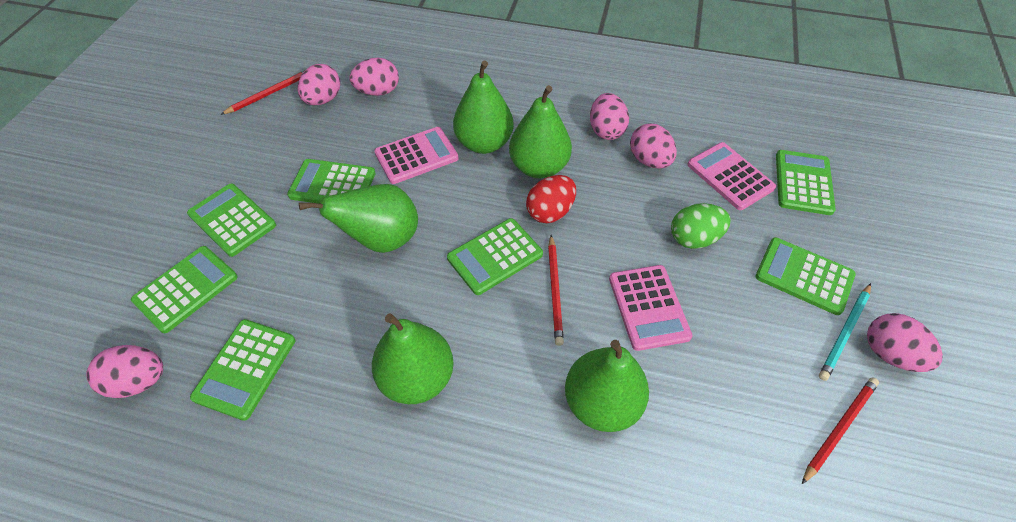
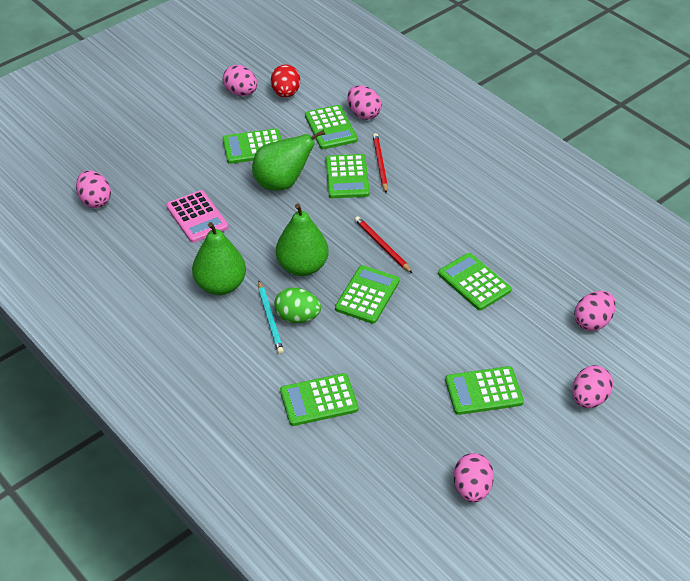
green pear: [299,184,418,253] [372,313,454,404] [453,60,514,154] [509,85,572,178] [565,340,649,432] = 5 -> [192,222,246,295] [252,130,325,191] [276,203,329,276] = 3
pink calculator: [374,127,459,184] [609,265,693,351] [687,142,776,210] = 3 -> [166,190,229,243] = 1
red pencil: [220,70,305,115] [548,235,564,346] [802,377,879,484] = 3 -> [355,216,412,273] [373,133,388,193] = 2

